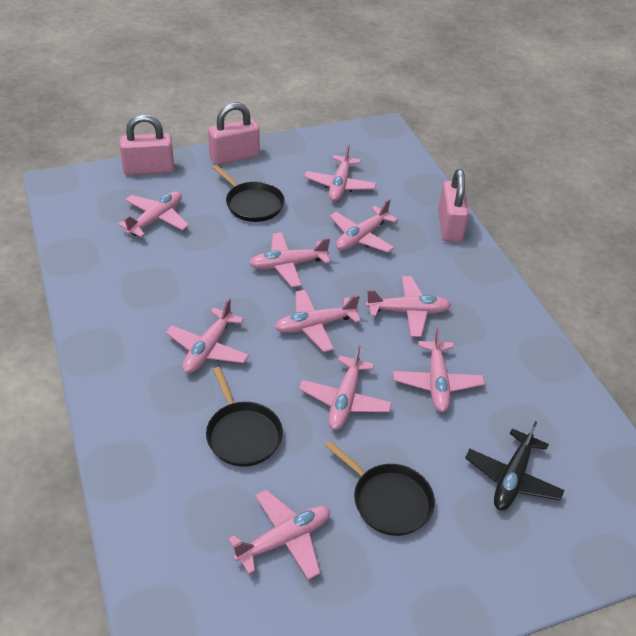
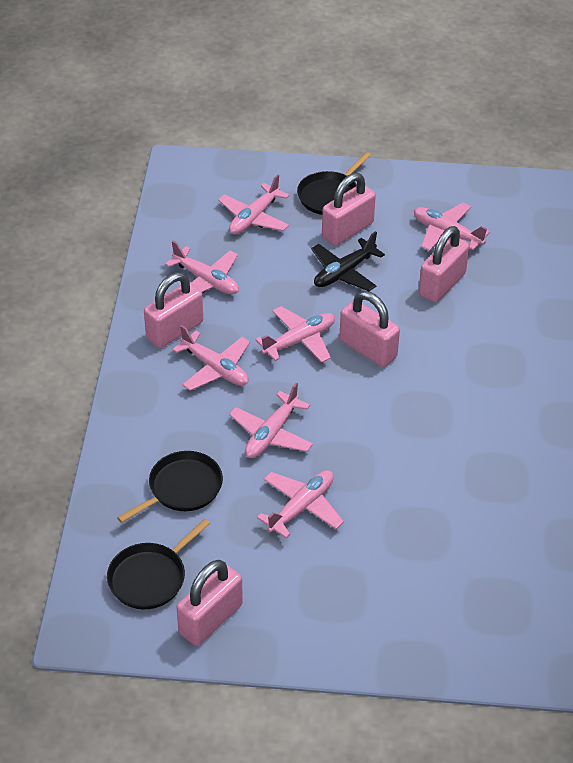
pink padlock: [120,114,174,175] [208,103,260,165] [438,169,469,242] = 3 -> [144,272,203,348] [176,560,243,646] [322,173,376,246] [339,291,400,367] [418,226,469,303] = 5
pink plane: [118,191,189,237] [166,298,249,373] [228,489,330,580] [249,232,330,287] [275,290,361,352] [299,345,392,430] [304,144,376,201] [330,198,398,253] [366,276,451,337] [393,327,485,412] = 10 -> [165,241,239,294] [172,325,250,391] [218,174,290,234] [229,383,313,458] [255,306,335,362] [257,470,344,538] [414,203,490,251] = 7

